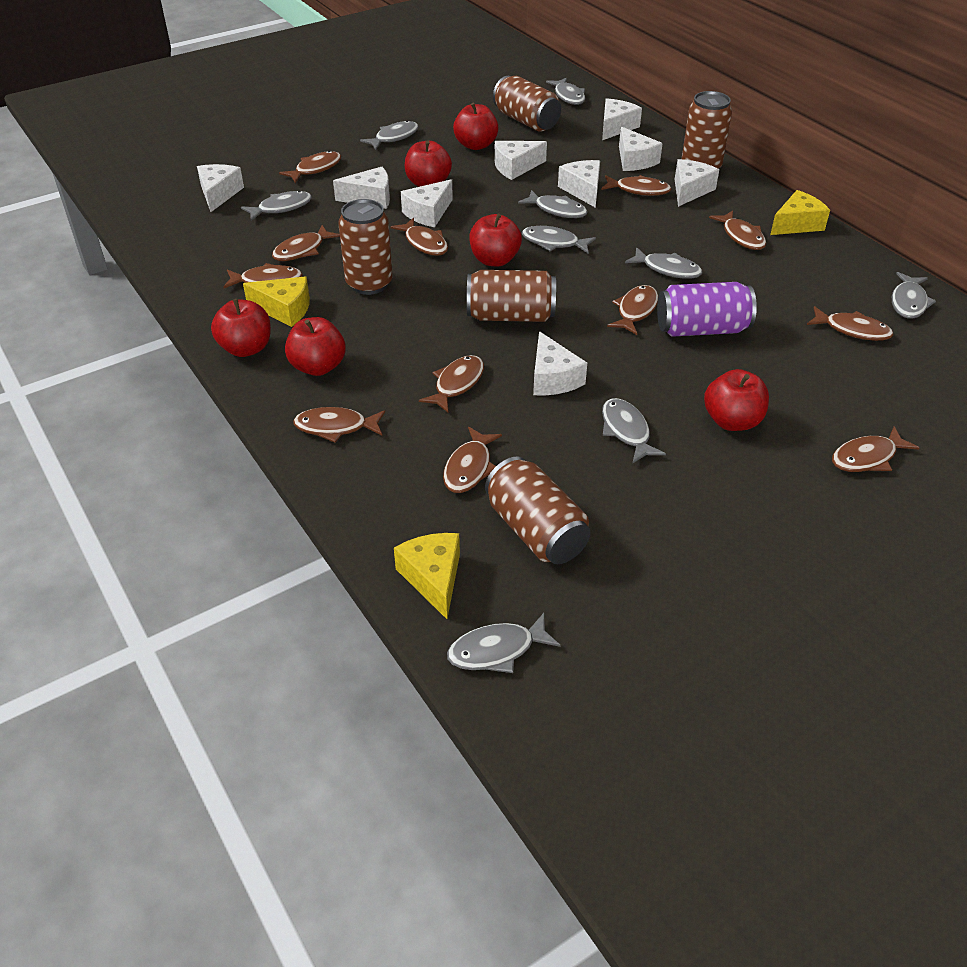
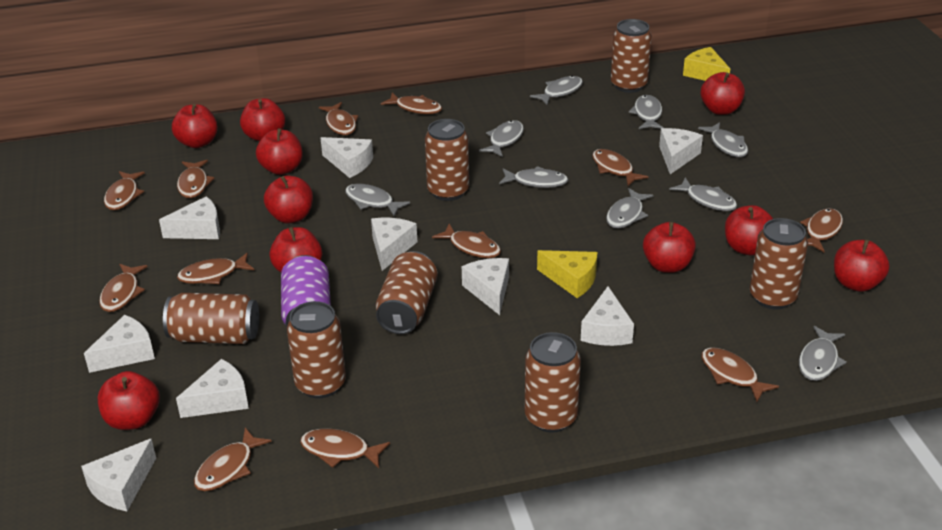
brown can: [338,199,393,295] [467,270,556,322] [485,457,591,564] [493,76,561,132] [682,91,732,168] = 5 -> [163,293,259,344] [287,301,346,399] [376,251,438,334] [425,119,469,201] [525,332,581,433] [611,19,652,93] [750,218,808,310] = 7
red apple: [211,299,271,357] [285,317,346,376] [405,141,452,187] [453,103,499,150] [469,213,522,266] [704,369,769,431] = 6 -> [98,371,160,430] [172,104,218,148] [240,98,285,141] [256,128,303,175] [264,175,313,224] [269,227,322,272] [643,222,696,273] [701,72,745,115] [725,205,773,256] [834,239,890,292] = 10
yellow cheese: [243,276,310,327] [394,533,460,619] [770,190,830,235] = 3 -> [537,250,597,298] [683,47,730,81] = 2

